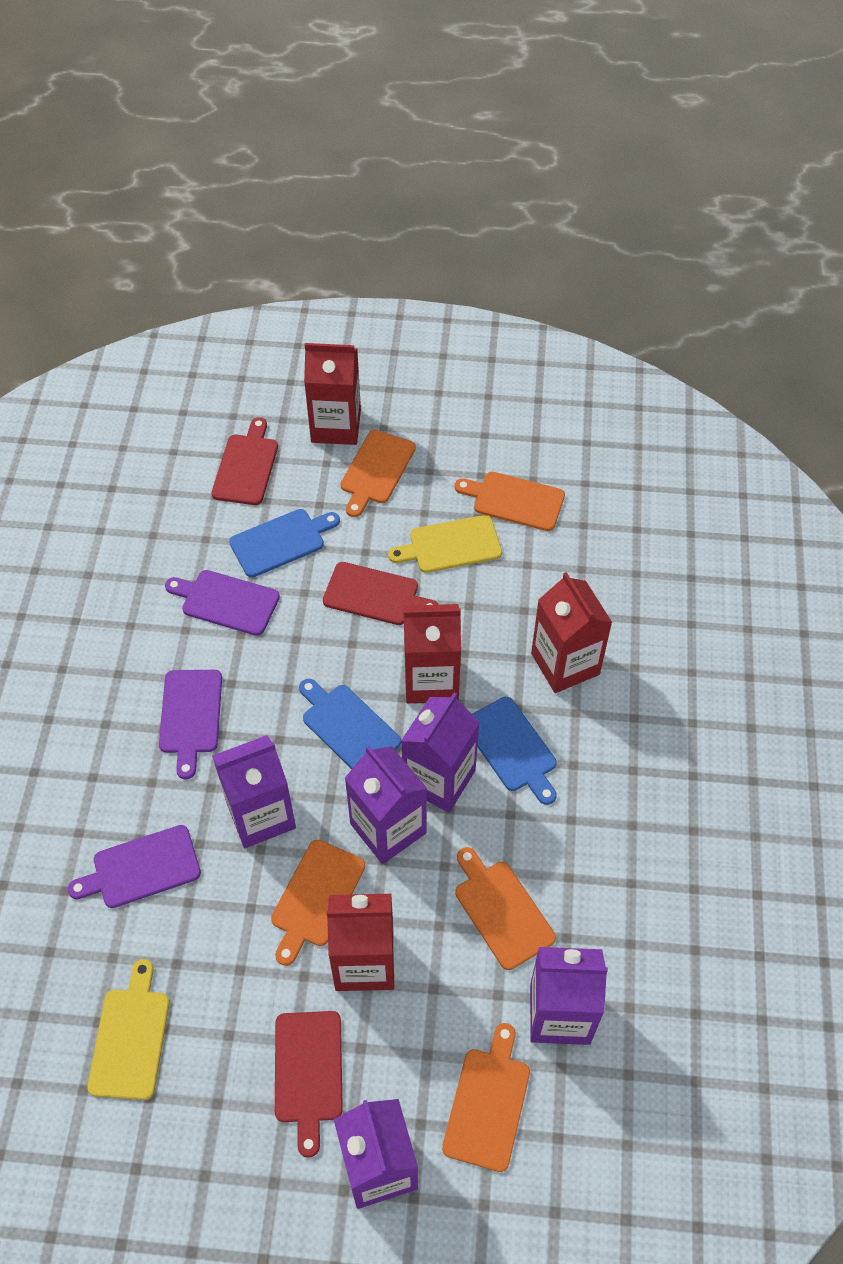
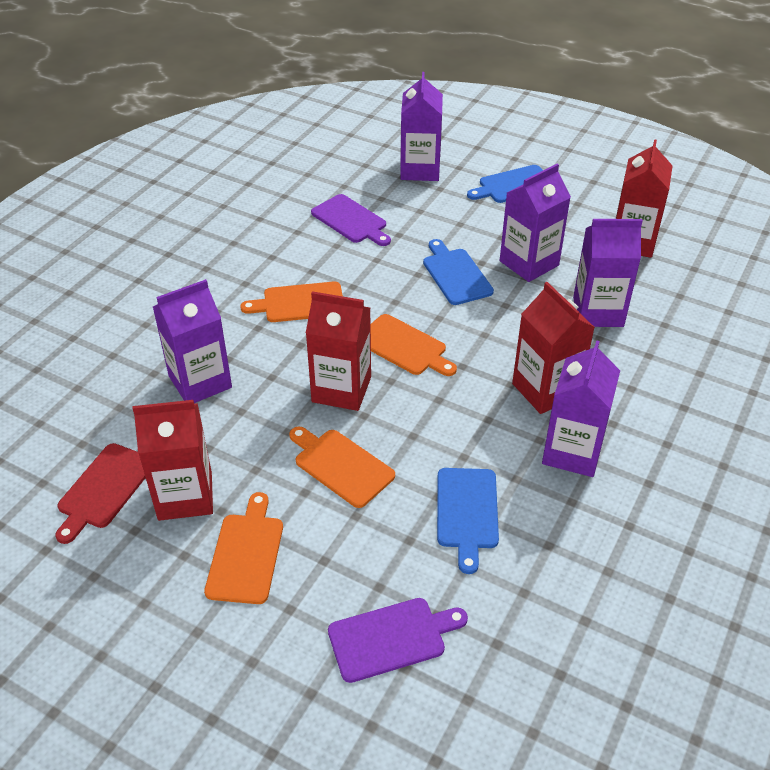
orange cutting board: [271,840,365,966] [340,430,416,517] [442,1023,530,1172] [454,472,565,531] [456,847,556,970] = 5 -> [204,492,283,604] [240,281,343,322] [289,426,395,508] [370,314,457,376] = 4
purple cutting board: [68,825,201,908] [159,670,222,779] [165,570,280,636] = 3 -> [311,194,391,246] [328,598,468,683] = 2
red cutting board: [212,417,278,505] [275,1011,343,1158] [323,562,439,625] = 3 -> [55,443,146,544] = 1
yellow cutting board: [87,959,170,1100] [388,515,502,573] = 2 -> none = 0

